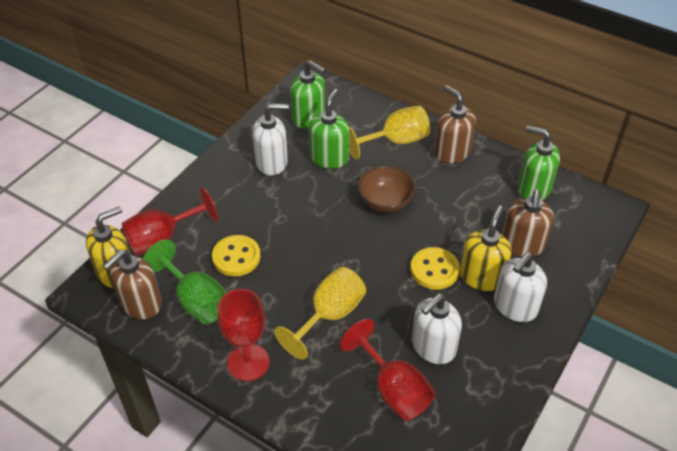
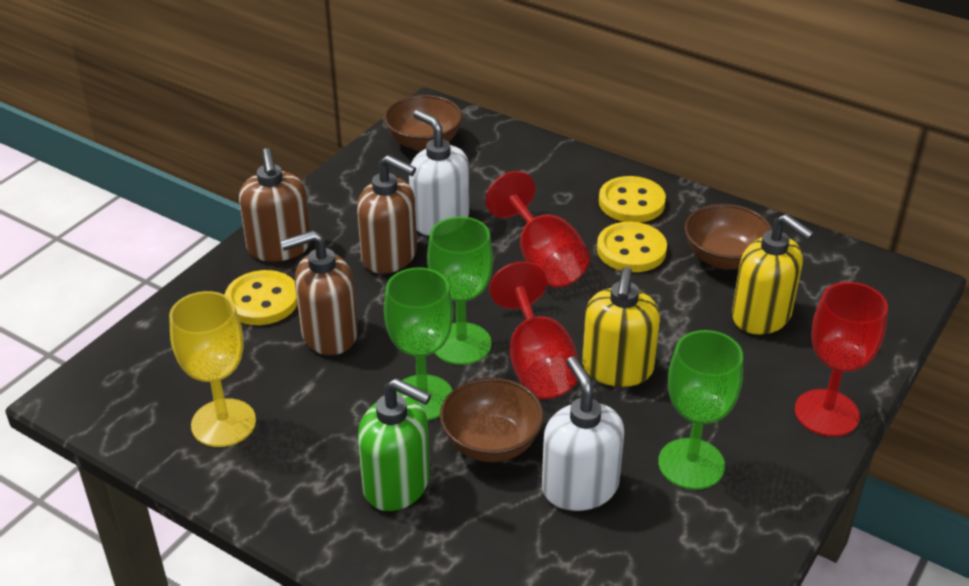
brown bowl: [358,166,416,212] = 1 -> [384,95,463,151] [440,378,544,462] [684,204,773,270] = 3
green goblet: [143,239,227,324] = 1 -> [384,267,453,421] [427,216,493,365] [658,330,743,490] = 3
green soap dispenser: [291,60,326,129] [309,89,349,169] [518,125,560,200] = 3 -> [358,378,431,511] = 1
white soap dispenser: [252,103,289,175] [412,294,462,364] [494,252,547,322] = 3 -> [409,110,469,235] [542,356,624,511] = 2
yellow button: [212,235,261,276] [411,247,460,290] = 2 -> [225,270,298,325] [597,222,667,272] [599,176,666,223] = 3
yellow goblet: [274,267,366,360] [349,106,430,160] = 2 -> [169,291,256,447] = 1

